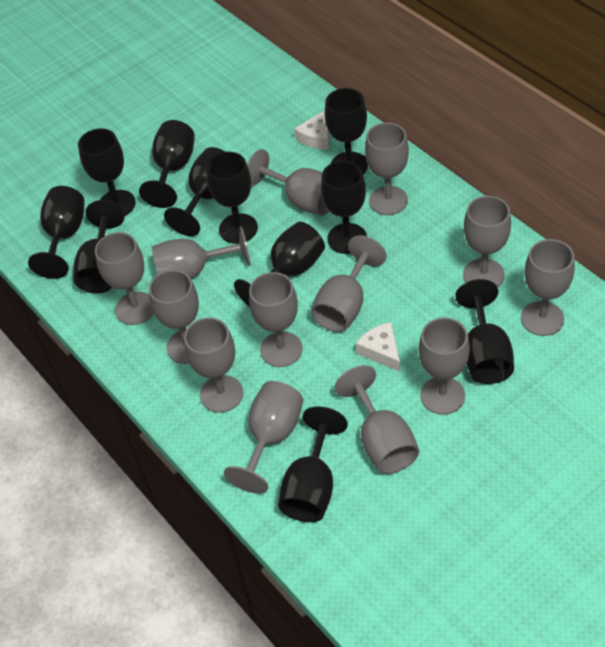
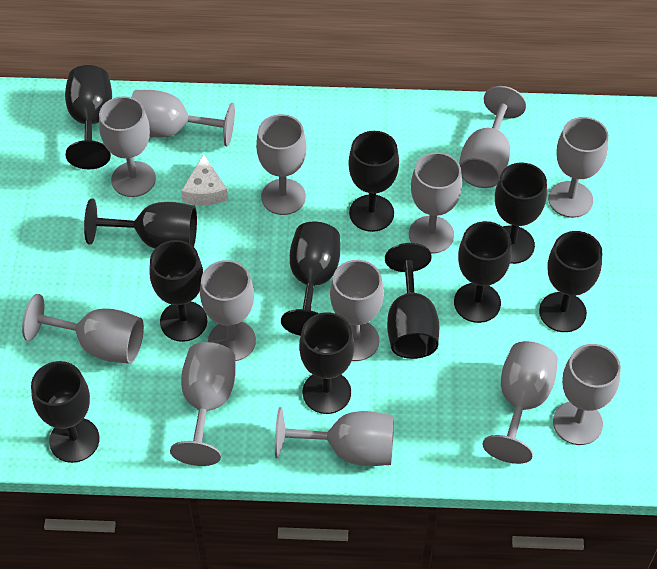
white cheese: [294,111,329,149] [356,322,400,372] = 2 -> [181,154,228,205] = 1

